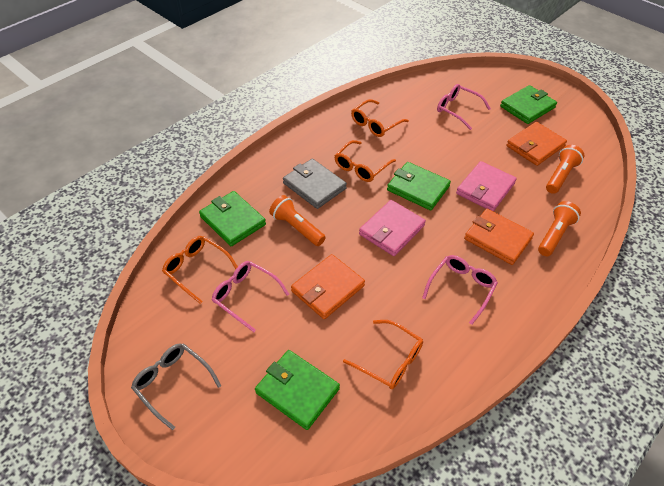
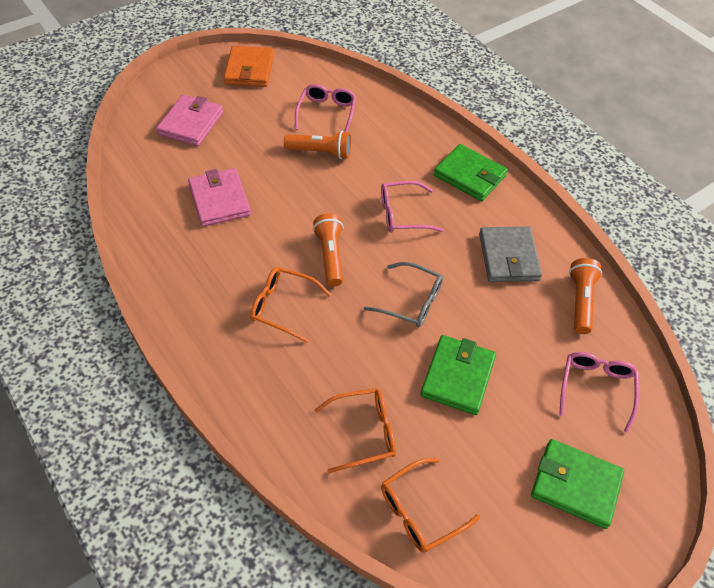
green wallet: [199,191,266,246] [255,350,340,430] [387,162,451,211] [500,85,557,124] = 4 -> [420,335,496,415] [434,144,508,201] [531,439,624,529] = 3
orange glasses: [162,236,238,304] [334,140,396,182] [343,320,423,389] [351,99,409,137] = 4 -> [250,267,331,343] [315,388,396,473] [381,458,480,553] = 3
orange wallet: [291,254,365,319] [464,209,534,265] [506,122,567,166] = 3 -> [224,46,274,87] = 1

